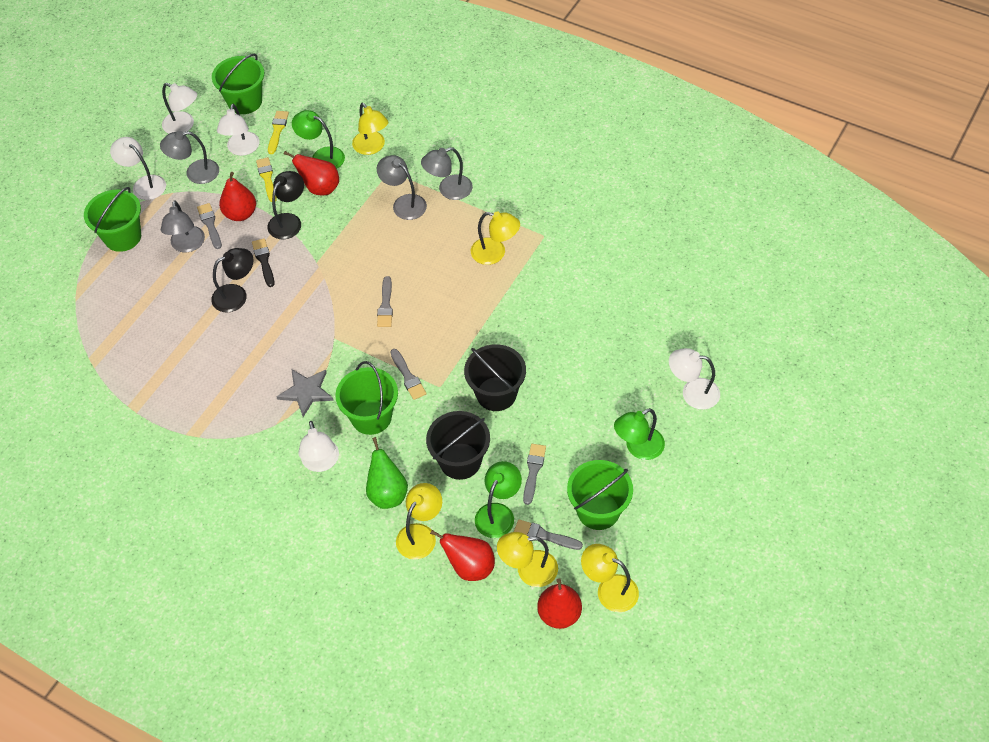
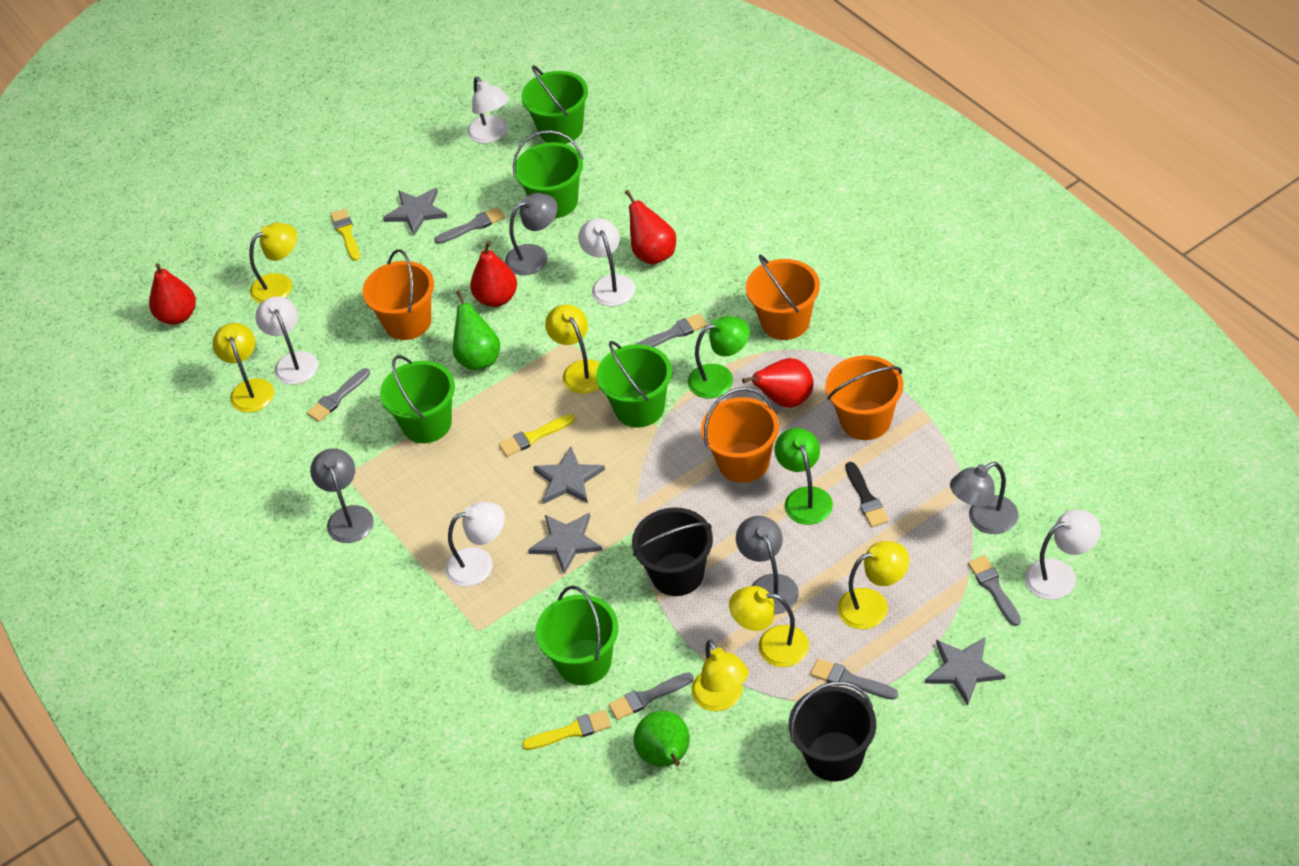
black lamp: [211,248,253,312] [267,171,304,239] = 2 -> none = 0
green bucket: [84,187,141,252] [212,54,265,114] [335,361,398,435] [567,460,633,530] = 4 -> [380,355,455,443] [513,130,584,218] [521,65,588,144] [535,586,618,685] [596,341,672,428] = 5
green lamp: [292,110,345,169] [475,461,522,538] [614,408,665,460] = 3 -> [688,316,750,398] [775,428,833,525] = 2
green pear: [366,437,408,509] = 1 -> [453,290,500,371] [634,711,690,767] = 2
grey brush: [197,203,222,249] [377,276,393,327] [391,349,427,400] [514,519,583,550] [523,444,546,505] = 5 -> [307,368,370,422] [434,207,505,244] [608,672,694,720] [636,313,707,347] [810,659,898,700] [968,555,1021,626] = 6
grey star: [276,369,334,417] = 1 -> [383,188,447,236] [528,512,603,574] [533,446,605,504] [925,637,1005,705] = 4
orange bucket: none = 0 -> [362,249,434,340] [701,387,779,483] [746,255,820,340] [826,355,903,440] = 4
yellow brush: [256,157,277,202] [268,111,289,154] = 2 -> [330,209,360,261] [499,414,575,457] [522,710,611,750] = 3
yellow lamp: [352,103,388,155] [396,483,442,560] [471,211,520,265] [497,532,558,587] [581,544,639,612] = 5 -> [213,323,274,413] [249,223,297,304] [545,304,600,394] [691,640,749,711] [729,586,809,667] [837,541,909,629] = 6

